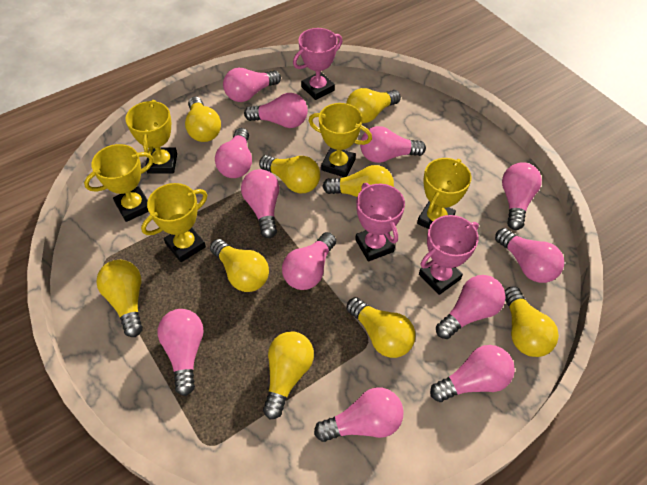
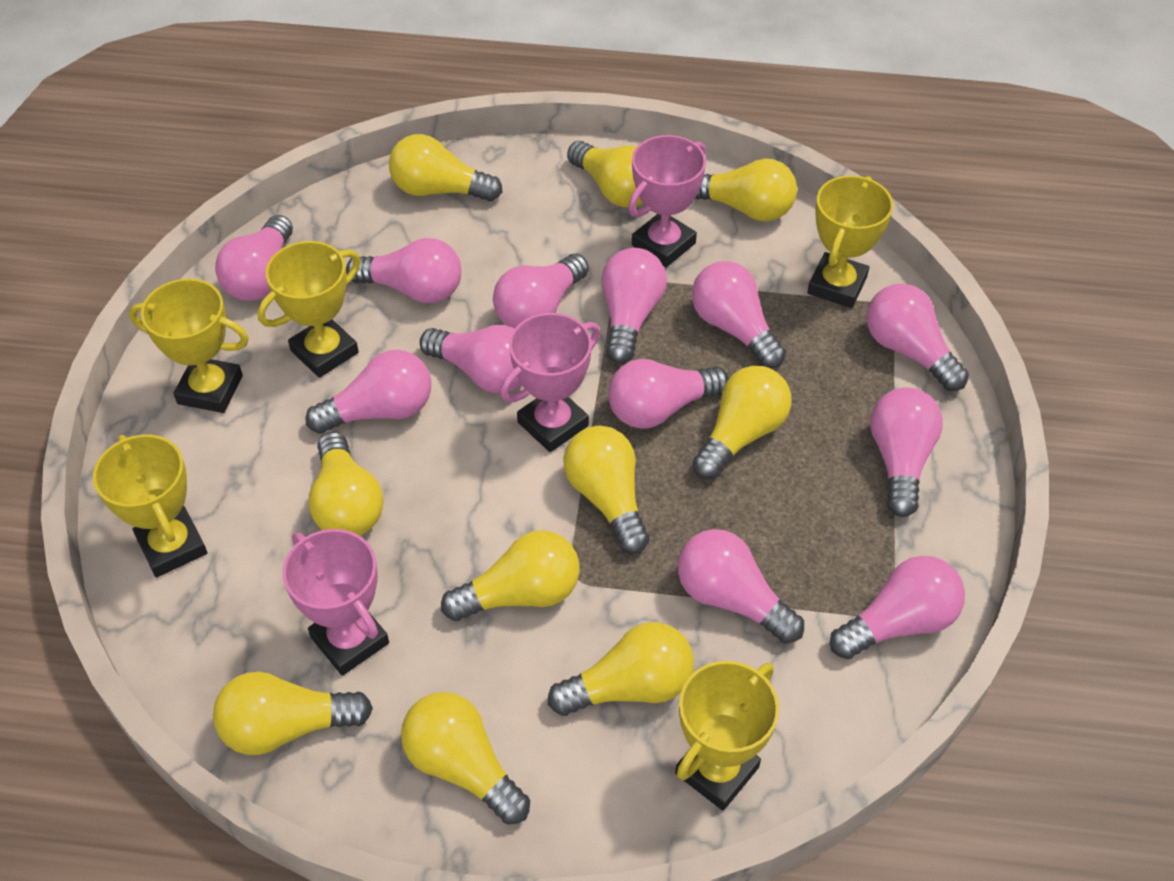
yellow light bulb: [96,260,143,337] [185,97,221,142] [210,239,269,292] [259,155,320,193] [263,332,314,419] [322,165,394,197] [346,88,401,123] [346,297,416,358] [505,286,559,357] = 9 -> [213,671,373,755] [308,432,384,536] [389,134,503,202] [401,692,530,825] [441,530,580,621] [548,622,694,716] [563,426,649,554] [567,141,643,208] [693,366,791,479] [695,158,797,221] = 10

